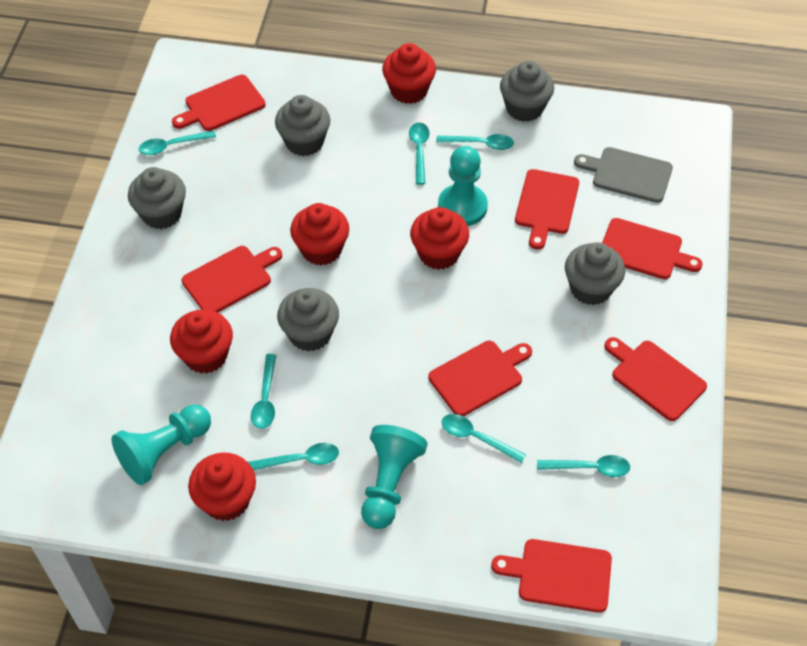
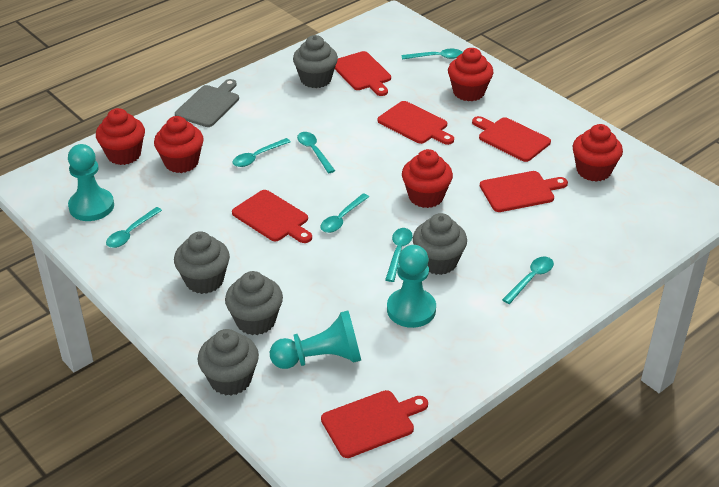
red cutting board: [172,75,266,131] [182,246,282,313] [428,341,532,416] [491,539,612,613] [515,169,579,250] [602,218,703,279] [604,337,707,421] = 7 -> [232,190,312,243] [321,390,428,458] [335,51,391,96] [377,101,454,145] [472,116,551,162] [480,171,568,212] = 6

